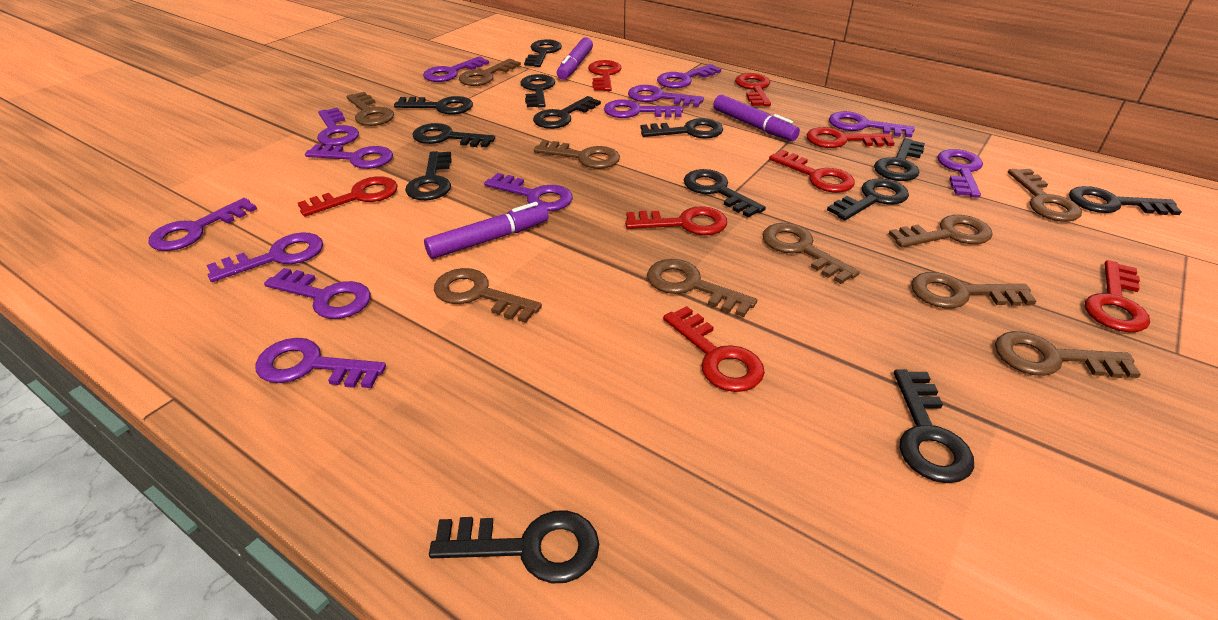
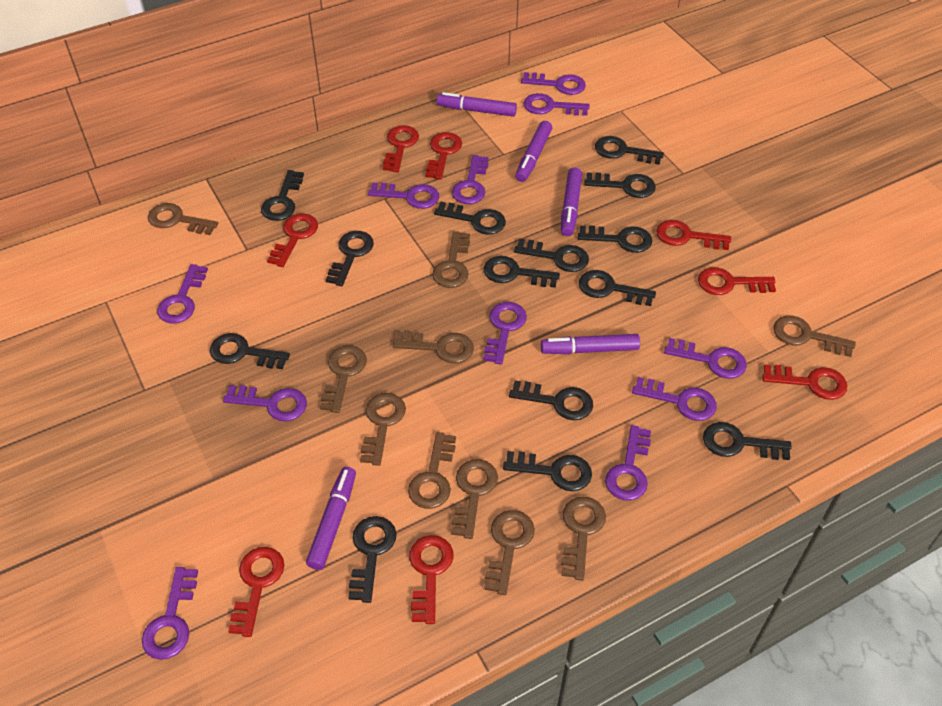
black key: [394,96,473,115] [405,151,452,200] [412,123,495,148] [429,510,599,583] [521,74,555,108] [524,39,562,67] [533,96,601,129] [641,118,723,139] [684,169,766,218] [827,179,909,220] [874,138,925,181] [894,369,974,483] [1069,186,1182,215] = 13 -> [210,333,290,369] [261,170,304,221] [326,231,374,286] [348,516,397,603] [434,202,506,235] [484,256,560,288] [503,451,592,491] [509,380,593,420] [514,239,589,272] [578,225,653,253] [579,270,656,306] [584,172,656,198] [595,136,664,165] [703,422,792,460] = 14
purple key: [148,198,257,251] [207,232,323,282] [255,338,386,388] [264,268,371,319] [305,144,393,169] [317,108,359,146] [423,56,489,82] [484,173,573,211] [604,99,683,118] [628,85,704,107] [657,64,721,88] [829,111,915,138] [937,149,983,198] = 13 -> [142,567,198,660] [157,264,208,324] [223,385,307,421] [368,182,439,209] [452,155,489,204] [483,302,527,365] [521,72,586,95] [524,93,590,116] [605,425,651,501] [632,377,717,421] [664,338,747,379] = 11
purple marker: [424,202,549,259] [557,37,593,80] [713,95,800,141] = 3 -> [306,467,356,570] [437,92,517,117] [515,121,552,182] [541,334,640,354] [561,168,582,236] = 5

